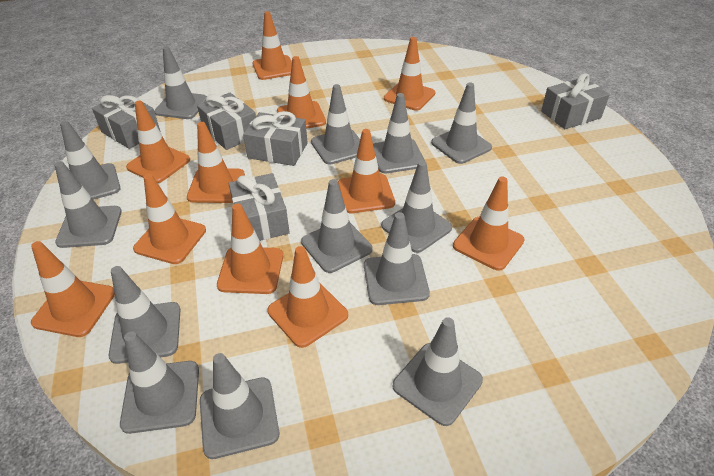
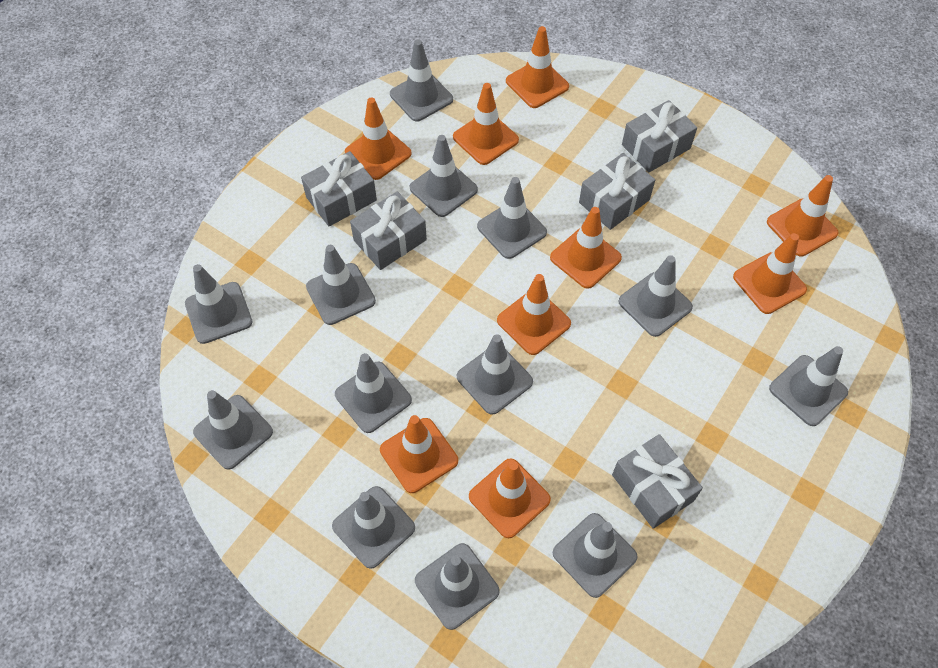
orange traffic cone: [31,241,115,337] [126,101,190,183] [133,174,206,264] [187,122,245,203] [217,204,283,294] [252,11,292,80] [267,246,348,348] [277,56,326,129] [338,129,395,213] [384,37,436,111] [453,176,524,271] = 11 -> [345,97,412,180] [380,415,458,493] [453,83,519,165] [469,458,551,538] [497,274,571,355] [506,26,569,108] [550,207,622,289] [733,233,807,314] [767,175,838,257] = 9

